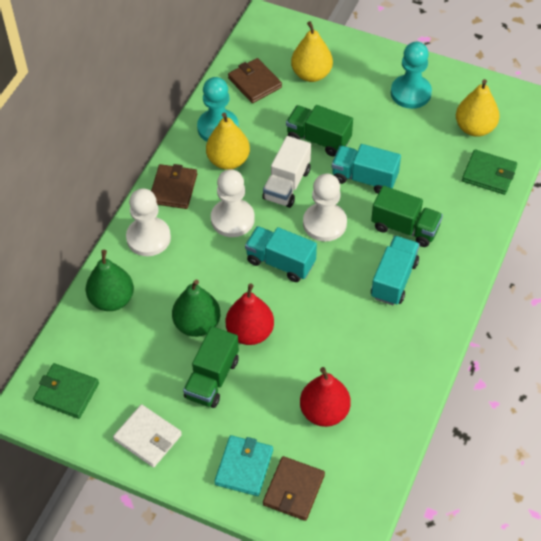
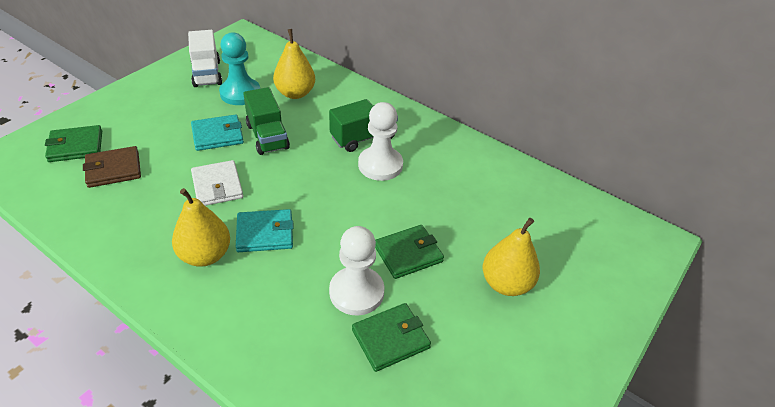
brown wallet: [151,164,197,209] [228,58,282,103] [263,456,325,521] = 3 -> [83,146,141,188] = 1
green pear: [86,250,134,311] [172,279,220,337] = 2 -> none = 0
green truck: [183,326,239,408] [286,105,353,156] [371,186,443,247] = 3 -> [243,87,290,155] [329,99,398,152] = 2
green wallet: [33,363,99,419] [462,149,517,195] = 2 -> [45,125,102,162] [352,303,431,372] [375,225,444,279] = 3
red pear: [226,284,274,345] [300,367,351,427] = 2 -> none = 0
turquoise pawn: [197,77,239,142] [391,42,432,109] = 2 -> [219,32,260,105] = 1
turquoise truck: [245,226,317,282] [332,144,401,194] [371,236,420,305] = 3 -> none = 0
turquoise wallet: [214,435,273,496] = 1 -> [191,114,244,151] [236,209,294,252] = 2
white pawn: [126,188,171,256] [211,169,255,237] [303,173,347,242] = 3 -> [329,226,385,316] [358,102,403,181] = 2

